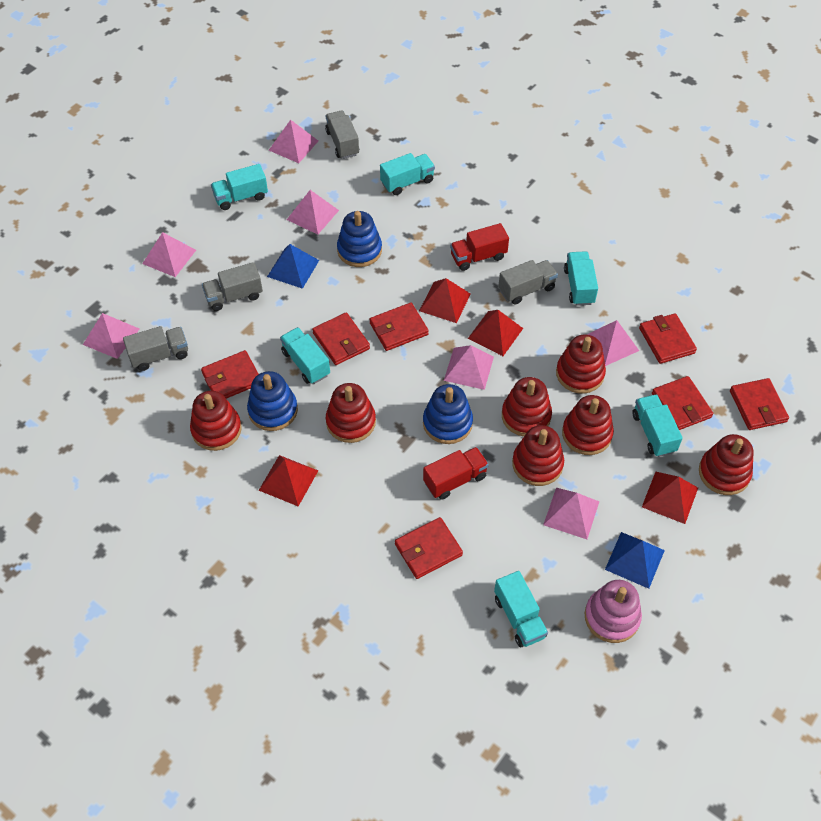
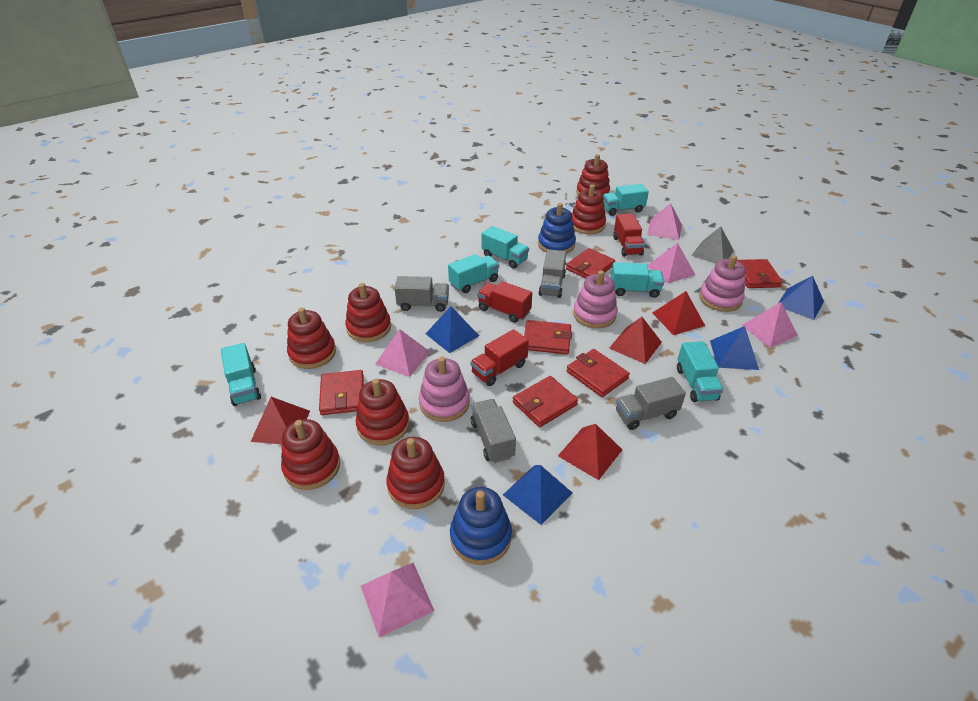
blue pyramid: [267,244,319,289] [605,532,665,589] = 2 -> [426,306,479,353] [503,465,572,525] [710,326,759,370] [779,276,824,320] = 4
blue stacking toy: [247,371,298,431] [337,211,382,267] [423,384,473,444] = 3 -> [450,487,512,565] [538,203,576,254] = 2
grey pyramid: none = 0 -> [691,226,734,264] = 1
pink pyramid: [83,313,139,359] [142,232,196,277] [269,120,318,163] [287,190,339,235] [444,345,494,390] [543,488,600,539] [587,320,639,366] = 7 -> [361,562,434,638] [375,329,430,377] [647,203,682,240] [647,243,695,284] [741,302,798,348] = 5
pink stacking toy: [585,580,642,643] = 1 -> [419,357,470,422] [573,270,617,328] [699,255,746,312] = 3
red truck: [423,447,489,500] [450,223,509,271] = 2 -> [471,329,529,386] [477,281,532,323] [613,213,645,257] = 3
red wallet: [201,350,258,399] [312,313,370,365] [369,303,429,351] [395,517,463,579] [639,313,697,364] [652,376,713,430] [730,378,789,430] = 7 -> [319,370,364,415] [513,376,578,427] [524,320,572,354] [566,248,615,279] [567,349,630,397] [737,259,783,288] = 6

